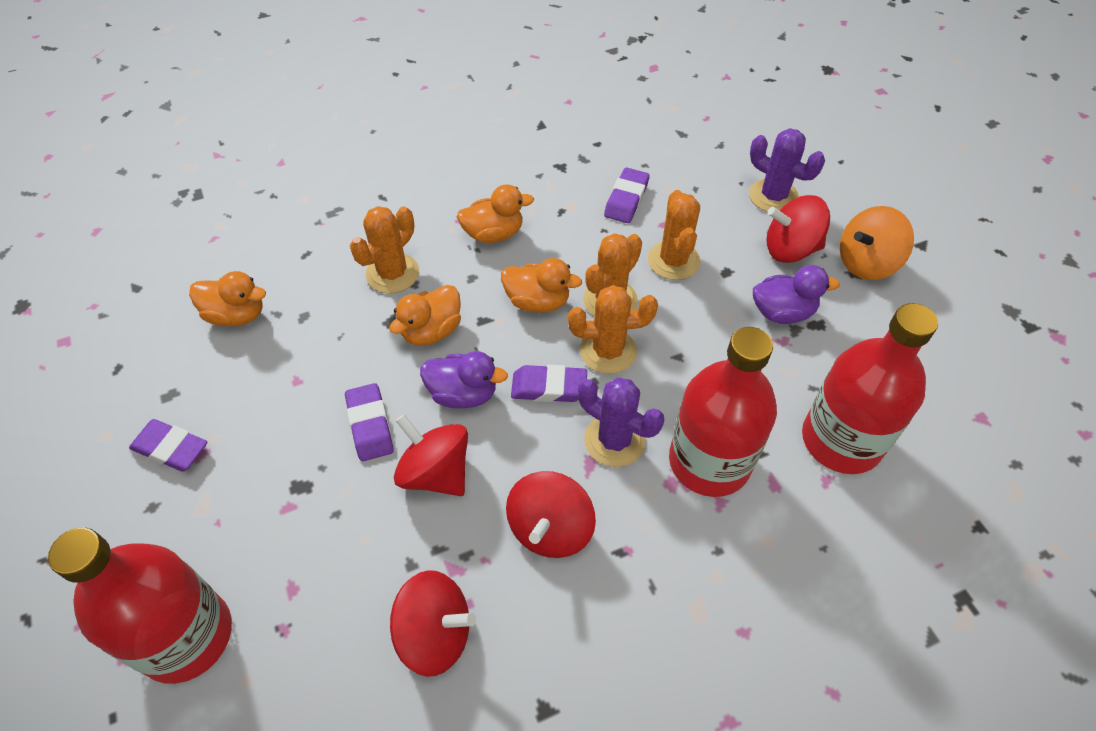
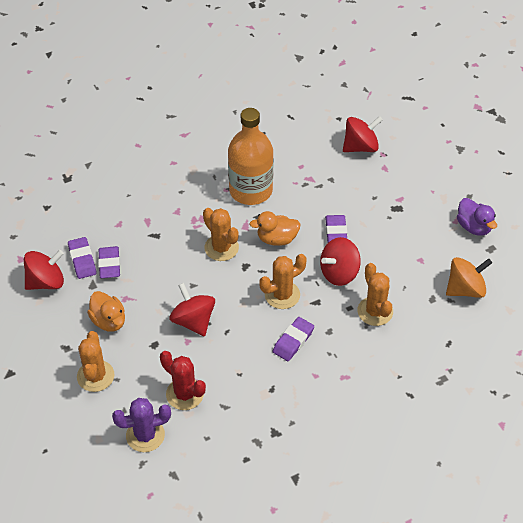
orange bottle: none = 0 -> [228,108,273,205] = 1
orange duck: [189,271,266,327] [389,285,461,346] [457,184,534,243] [501,258,582,313] = 4 -> [87,291,125,332] [249,211,301,246] = 2
purple cactus: [578,377,664,467] [749,128,825,212] = 2 -> [112,398,171,452] = 1
purple duck: [420,351,508,408] [753,265,840,324] = 2 -> [457,198,497,236] = 1
red bottle: [48,528,232,684] [669,327,777,497] [802,303,938,474] = 3 -> none = 0
red cactus: none = 0 -> [160,351,206,410] = 1

